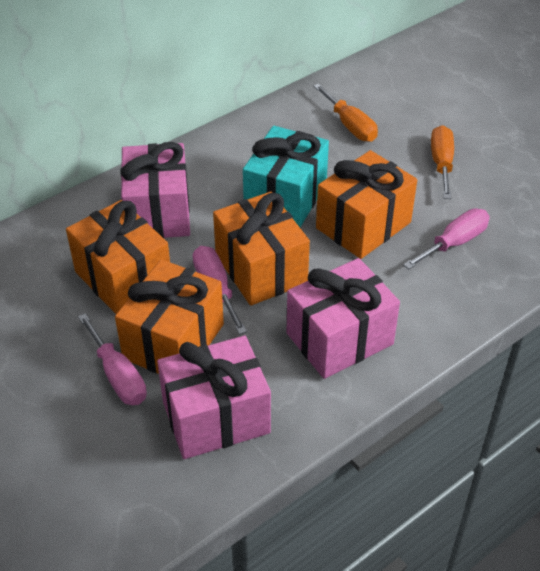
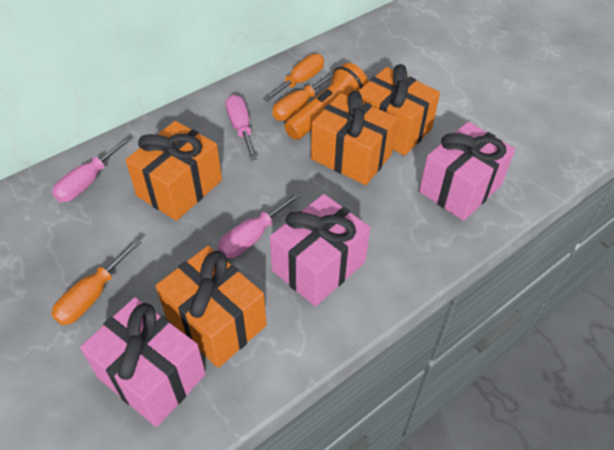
orange flashlight: none = 0 -> [284,63,369,140] = 1
orange screwdriver: [313,84,378,142] [431,125,454,199] = 2 -> [51,239,141,325] [263,54,324,102] [272,72,333,121] = 3
turquoise gift: [243,126,329,227] = 1 -> none = 0

